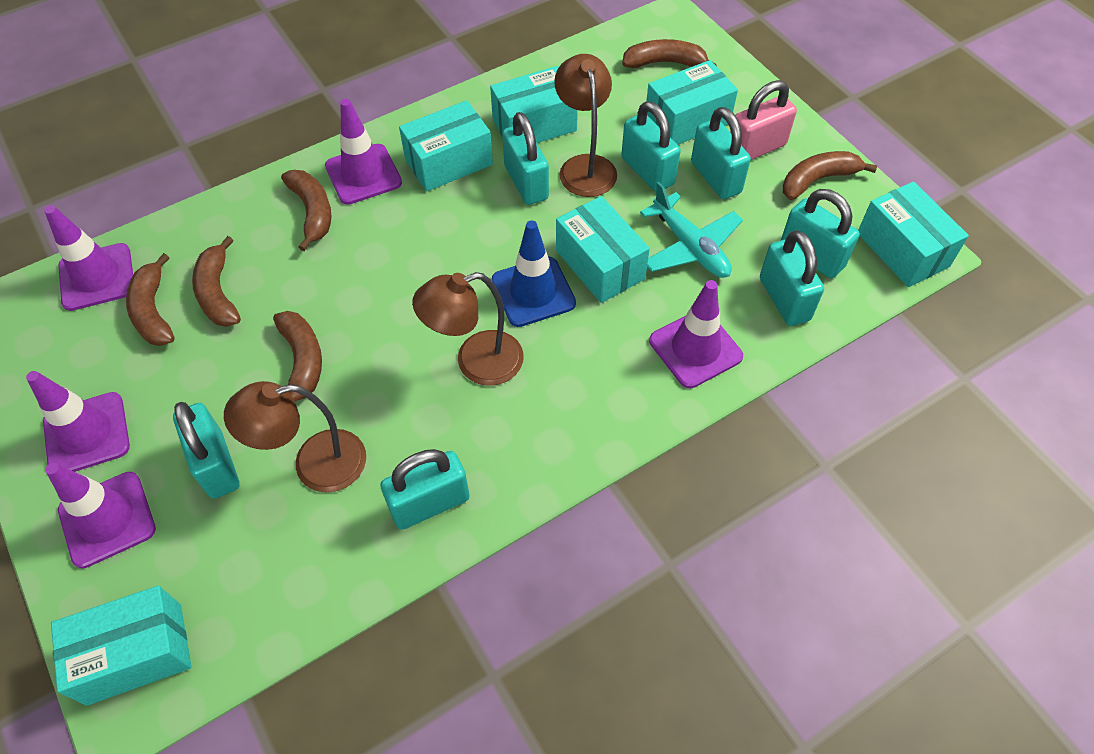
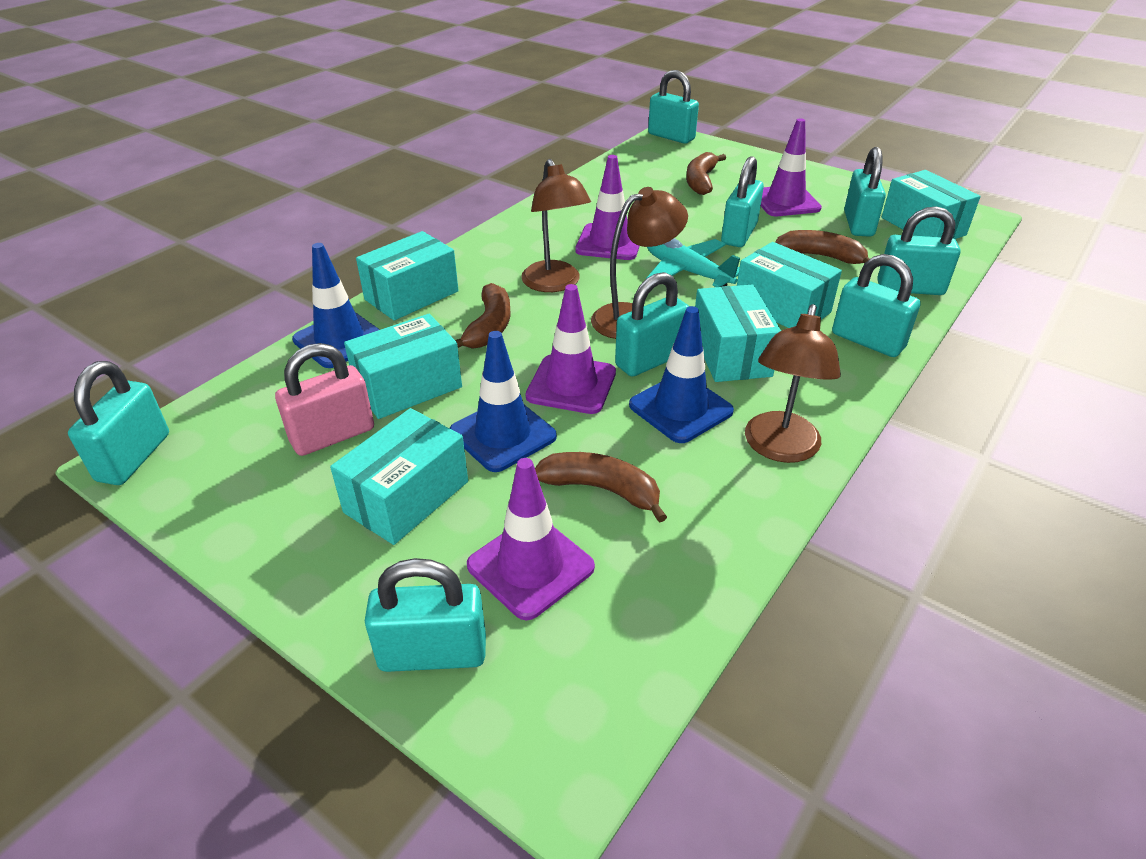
blue traffic cone: [492,221,576,327] = 1 -> [292,243,380,368] [450,331,557,472] [629,306,734,443] = 3
brown banana: [126,253,175,346] [192,236,241,327] [273,311,322,401] [281,170,331,251] [622,39,717,68] [783,151,877,200] = 6 -> [455,283,511,349] [535,452,667,523] [686,152,726,195] [775,230,870,264] = 4
purple traffic cone: [26,371,130,472] [44,205,133,311] [45,463,156,569] [325,99,402,205] [649,280,743,388] = 5 -> [467,458,595,620] [526,284,616,414] [575,155,640,260] [761,118,822,216] = 4
turquoise padlock: [173,402,240,499] [380,449,470,530] [502,112,549,205] [621,101,681,192] [691,107,751,199] [760,230,824,326] [781,189,860,278] = 7 -> [68,361,169,485] [365,558,486,672] [615,272,689,377] [648,70,699,144] [721,156,764,247] [832,254,921,357] [844,147,886,237] [877,206,961,295] = 8

